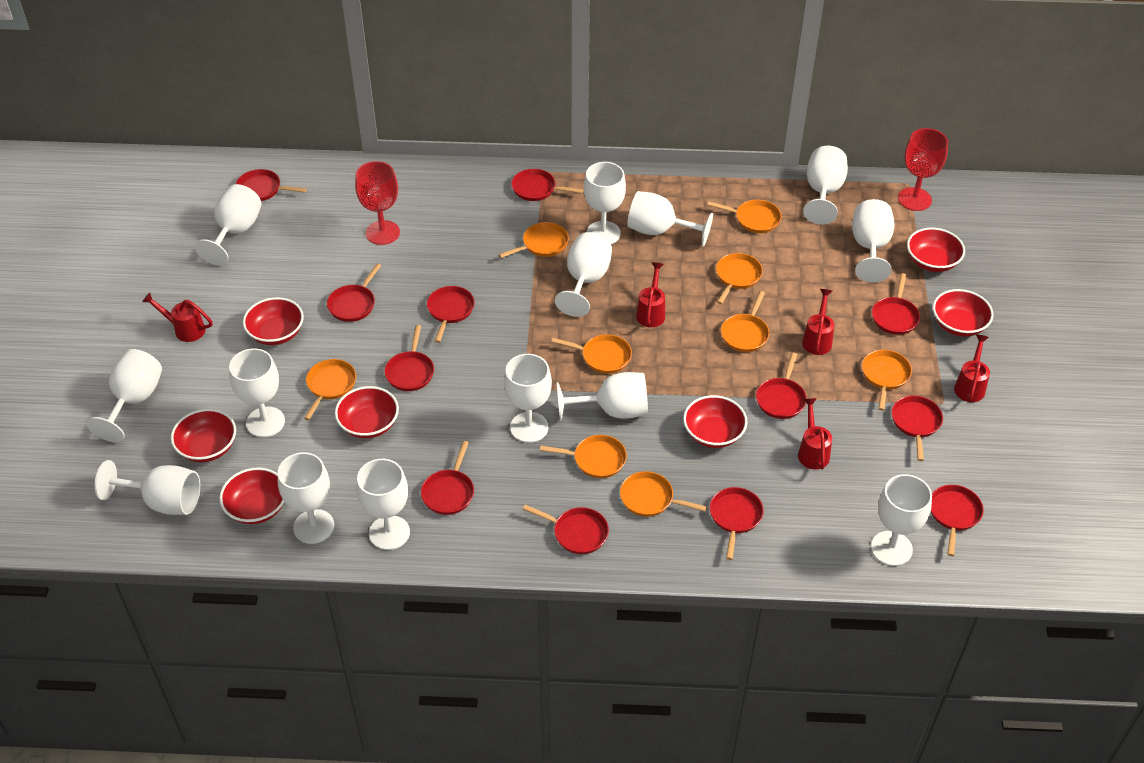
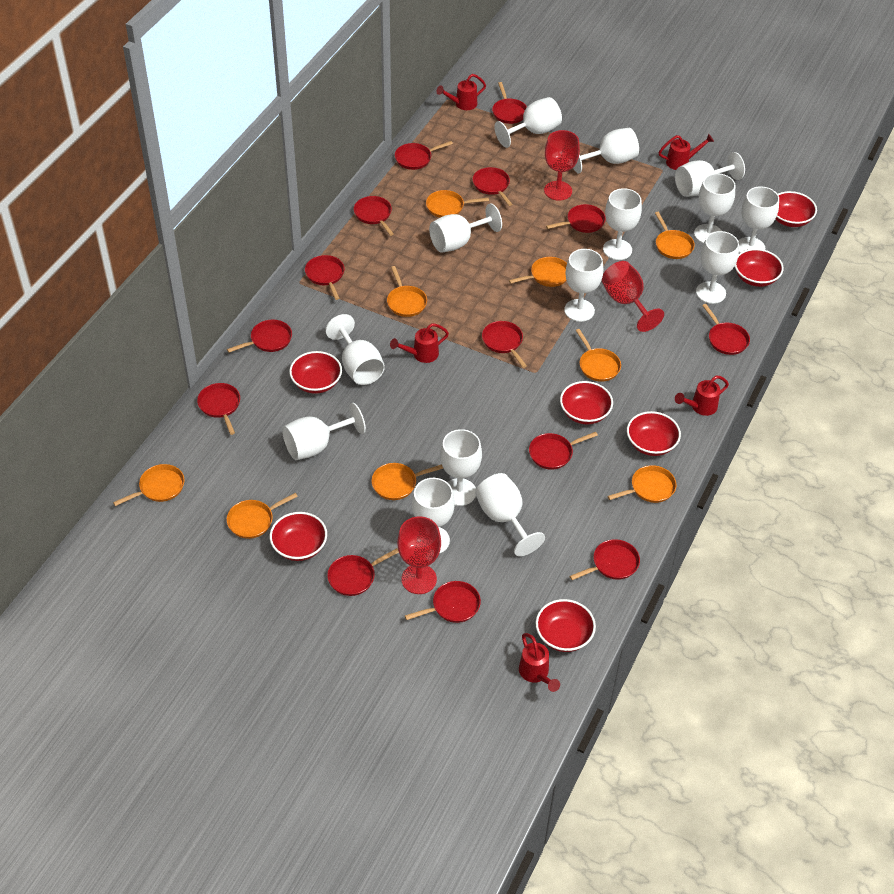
red goblet: [355,161,400,245] [898,128,948,211] = 2 -> [397,516,441,594] [544,130,580,201] [602,261,664,332] = 3
red pan: [236,169,307,201] [327,263,381,322] [384,325,434,391] [421,441,474,515] [427,286,475,343] [511,169,583,201] [523,505,609,554] [710,487,764,560] [756,352,807,419] [872,273,920,335] [892,396,943,461] [931,485,984,556] = 12 -> [197,383,240,435] [227,320,292,353] [305,255,345,300] [327,548,399,596] [354,196,394,236] [395,141,453,170] [405,581,481,623] [473,167,512,206] [482,321,527,368] [492,82,527,124] [529,432,598,470] [546,204,606,233] [570,539,640,580] [702,304,750,355] = 14

